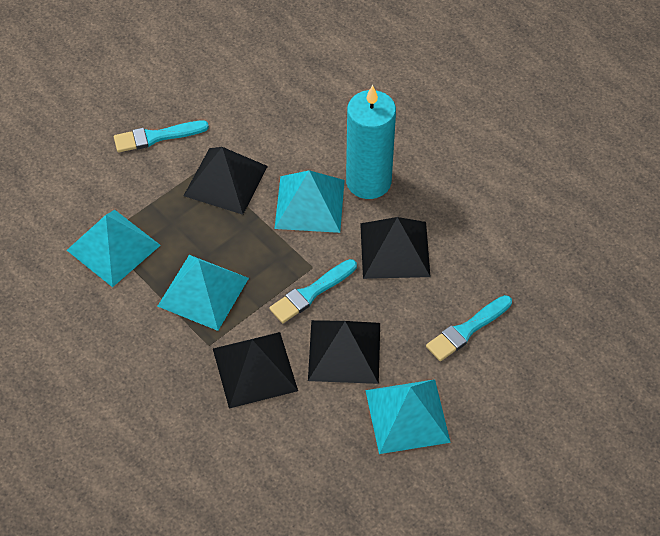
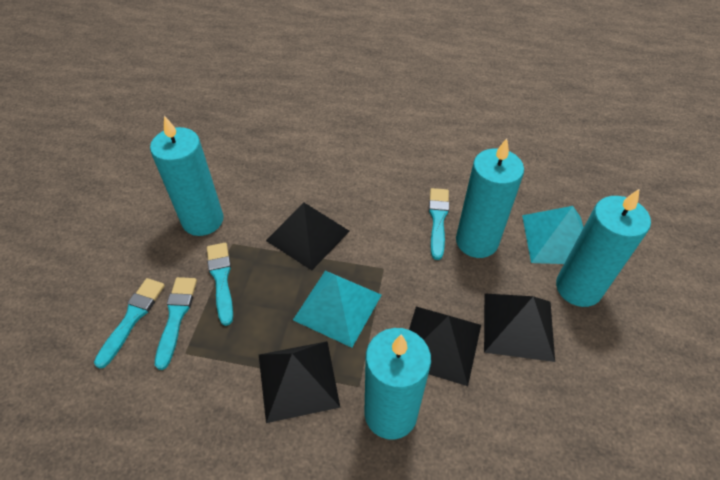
turquoise brush: [114,121,209,152] [269,259,357,323] [426,295,512,361] = 3 -> [94,278,165,369] [155,277,197,370] [207,243,233,326] [429,188,449,260] = 4
turquoise candle: [346,85,396,199] = 1 -> [150,116,223,236] [364,328,431,440] [456,138,524,258] [556,188,651,307] = 4
turquoise pyramid: [67,210,161,287] [157,255,249,331] [274,170,345,233] [365,379,451,454] = 4 -> [293,271,382,348] [522,206,584,264] = 2

